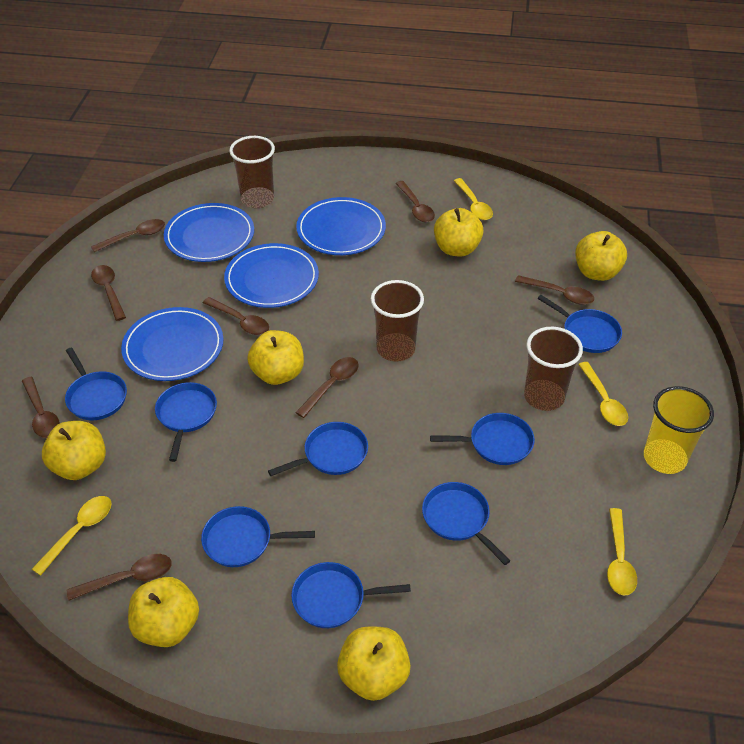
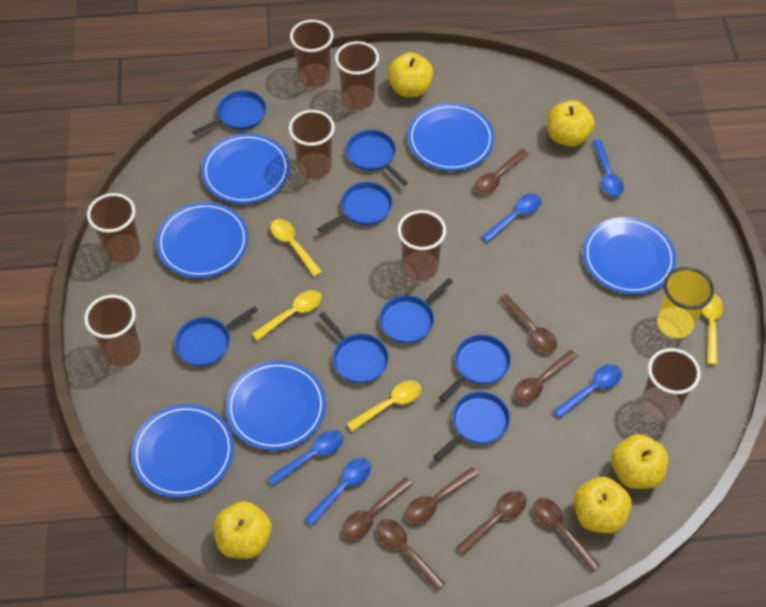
blue plate: [121,307,223,381] [164,203,254,262] [224,243,319,308] [296,197,386,255] = 4 -> [131,404,234,498] [156,202,249,278] [201,134,290,204] [226,361,326,450] [407,103,494,171] [583,217,676,294] = 6
blue spoon: none = 0 -> [268,430,343,486] [304,458,371,526] [481,193,542,243] [553,365,622,418] [593,140,624,197] = 5
brown cup: [229,136,275,208] [371,280,424,362] [524,327,583,411] = 3 -> [84,295,141,366] [87,193,140,264] [289,110,335,179] [290,20,333,88] [335,41,379,110] [398,210,446,281] [642,348,701,420] = 7
yellow apple: [42,421,106,480] [128,577,199,647] [247,330,304,385] [337,627,411,701] [434,208,484,256] [575,231,627,281] = 6 -> [214,501,271,559] [387,52,433,97] [548,100,595,147] [574,477,632,533] [611,434,668,489] = 5

